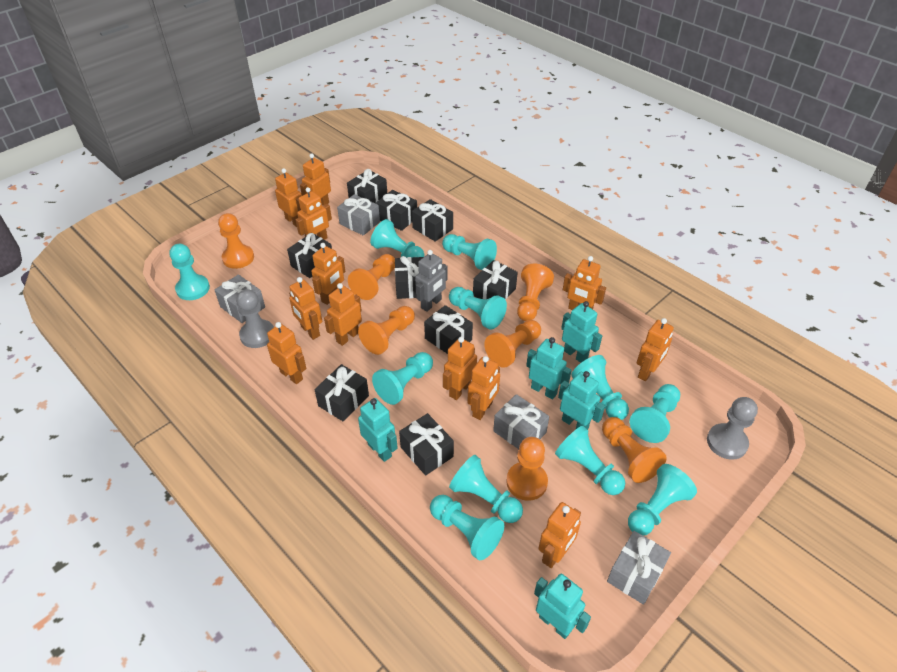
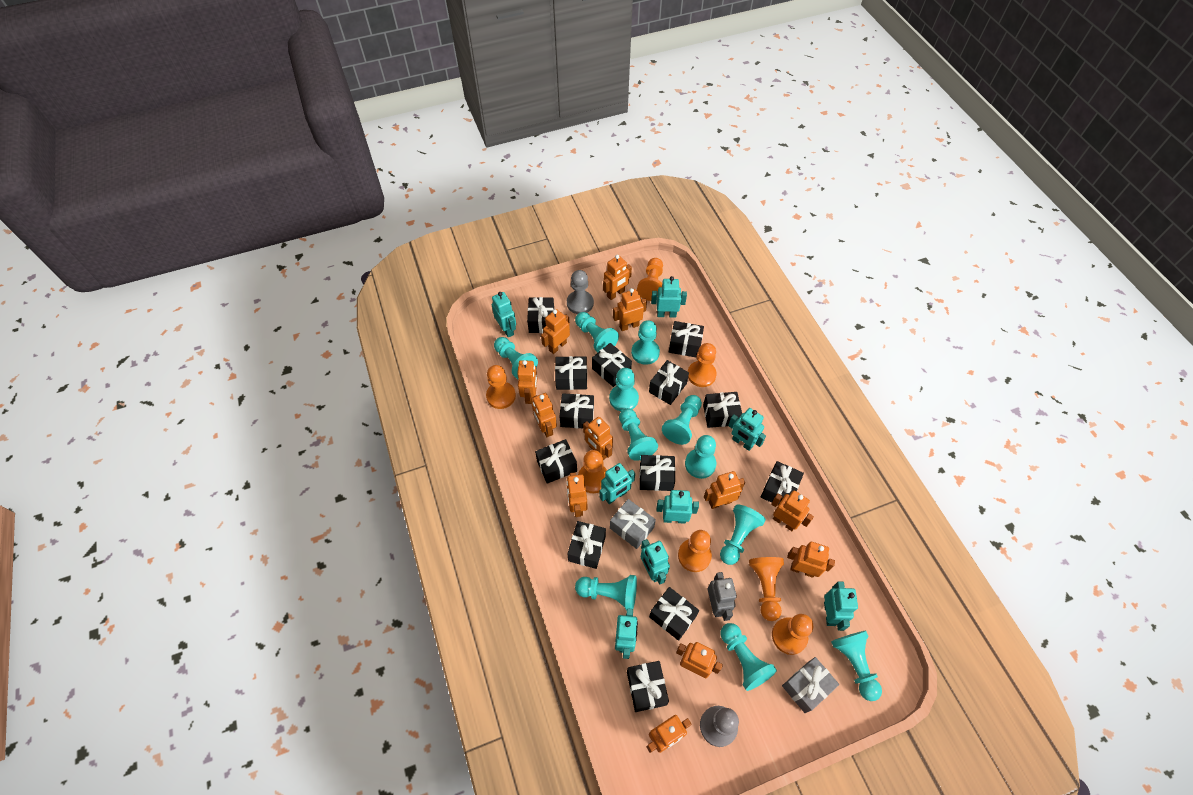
black gift: [287,233,332,278] [315,364,369,422] [347,169,387,204] [376,190,417,231] [395,256,423,299] [399,413,454,476] [412,199,453,242] [424,305,473,354] [473,260,518,300] = 9 -> [527,297,554,333] [535,439,577,484] [555,356,587,390] [559,393,594,428] [567,521,606,569] [592,343,632,387] [627,661,669,712] [639,455,676,491] [649,360,689,405] [649,587,699,641] [669,321,704,358] [703,392,742,428] [761,461,804,505] = 13
grey gift: [214,274,265,323] [337,194,380,236] [493,394,549,449] [607,531,671,605] = 4 -> [610,499,656,549] [782,657,839,713] = 2
turquoise robot: [358,398,398,462] [526,337,572,400] [534,574,591,639] [558,371,605,429] [561,301,602,363] = 5 -> [492,292,516,337] [599,463,635,504] [615,608,638,659] [641,539,670,584] [651,276,687,318] [656,490,699,524] [728,408,766,451] [824,581,858,631] = 8

